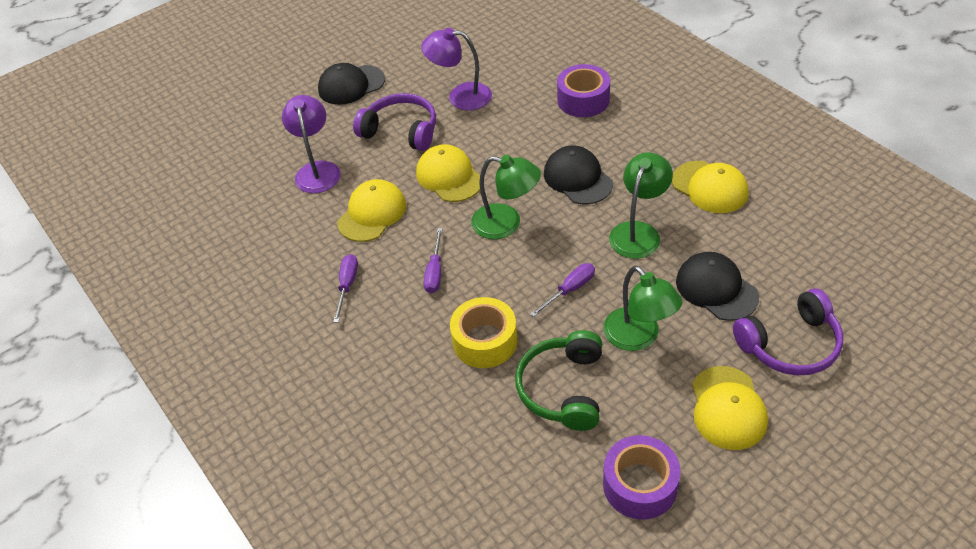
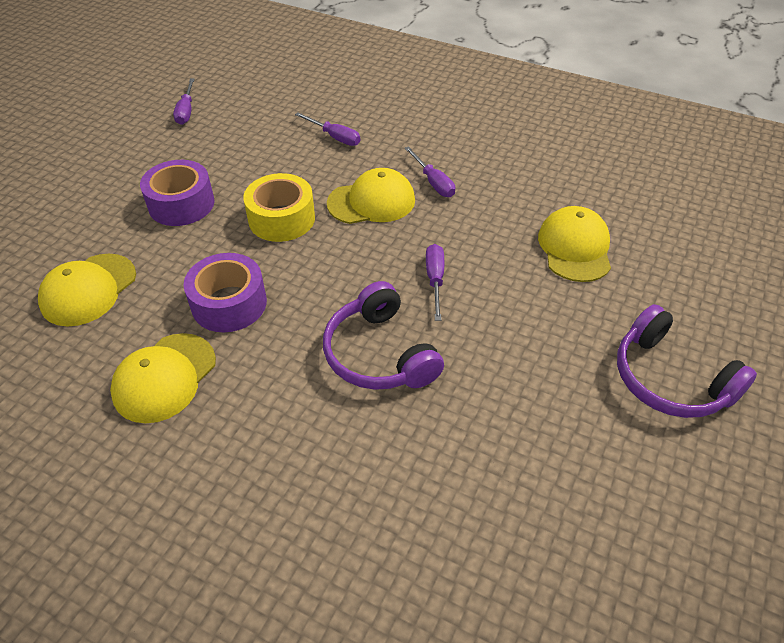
black cap: [318,63,385,105] [544,145,613,204] [676,252,759,321] = 3 -> none = 0
green headphones: [515,330,602,431] = 1 -> none = 0
green lamp: [471,155,541,239] [603,266,682,351] [609,152,673,259] = 3 -> none = 0
purple lamp: [282,95,341,193] [421,28,492,110] = 2 -> none = 0
purple screwdriver: [333,254,358,323] [424,228,442,293] [530,263,595,317] = 3 -> [173,78,194,125] [295,112,360,146] [404,146,455,197] [426,244,444,321] = 4

